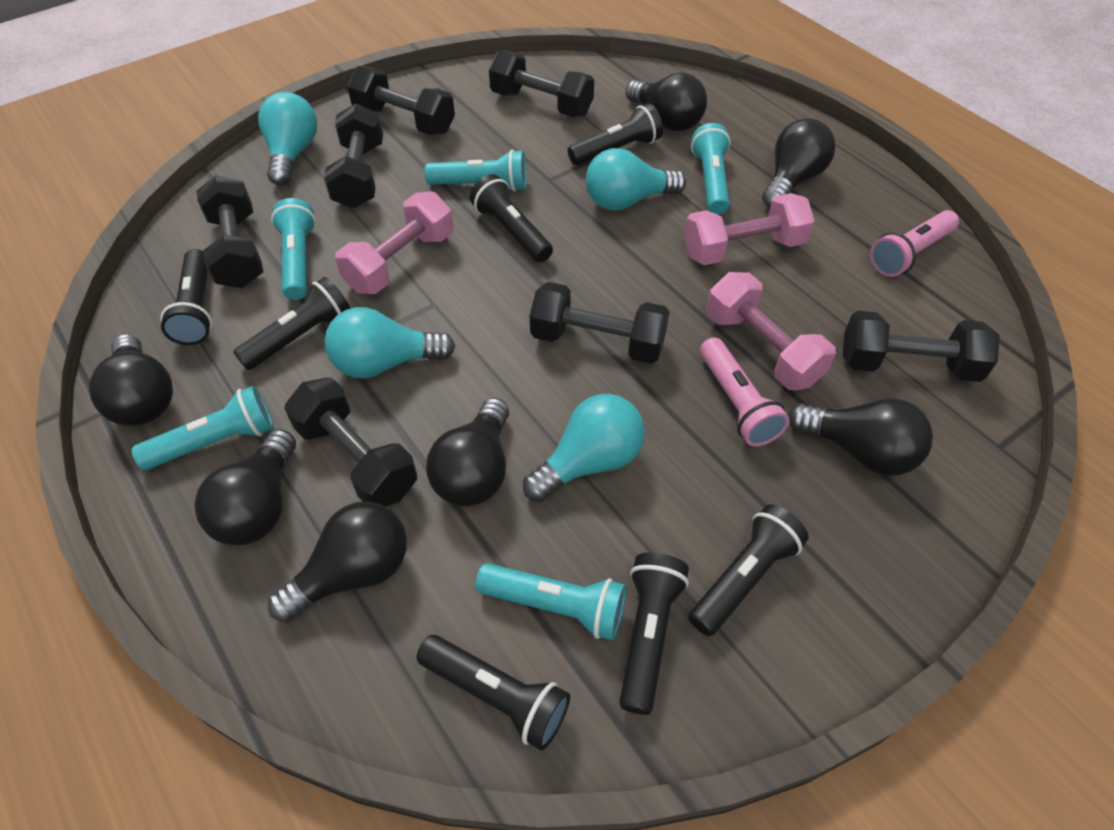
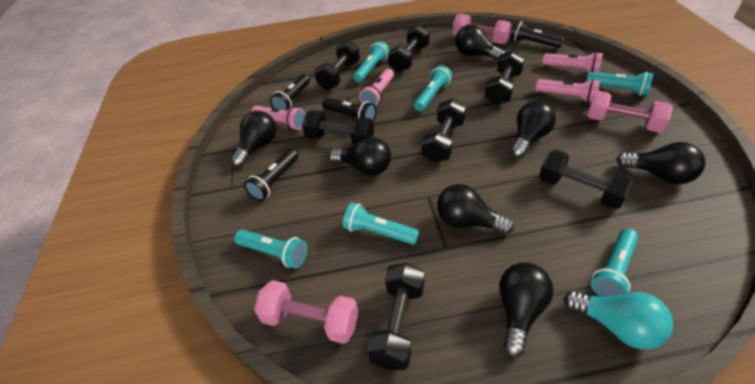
black flashlight: [161,249,212,345] [233,277,350,370] [417,635,570,750] [470,174,553,262] [568,104,663,165] [619,552,689,715] [689,504,809,636] = 7 -> [244,149,298,201] [270,74,310,111] [322,98,377,122] [510,21,564,48] = 4
pink flashlight: [700,337,790,447] [870,210,959,277] = 2 -> [251,106,305,130] [359,69,394,106] [535,79,600,103] [542,52,603,73] = 4
turquoise flashlight: [131,386,273,470] [271,198,316,300] [425,149,527,192] [475,563,626,640] [691,123,731,214] = 5 -> [234,230,307,268] [343,203,419,245] [353,41,390,82] [414,65,452,111] [586,72,653,96] [591,228,638,297] = 6
turquoise light bulb: [258,92,317,186] [325,307,456,378] [523,394,645,502] [586,148,686,211] = 4 -> [564,291,673,350] = 1

